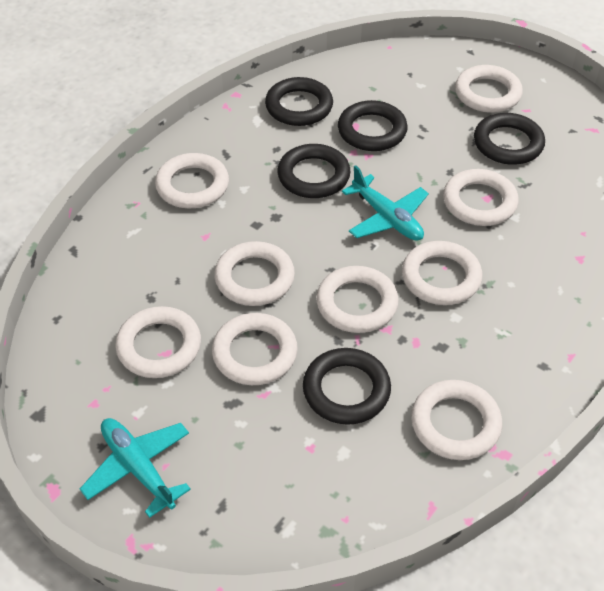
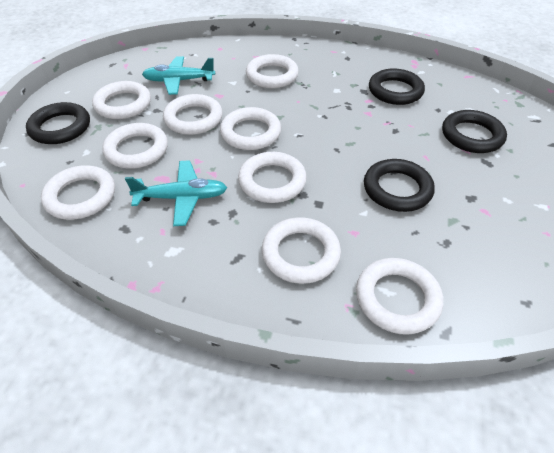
black ring: [265,77,333,126] [278,144,350,198] [303,348,391,425] [338,100,408,151] [474,113,545,165] = 5 -> [26,102,90,144] [364,159,435,212] [369,69,425,105] [442,110,507,153] = 4

